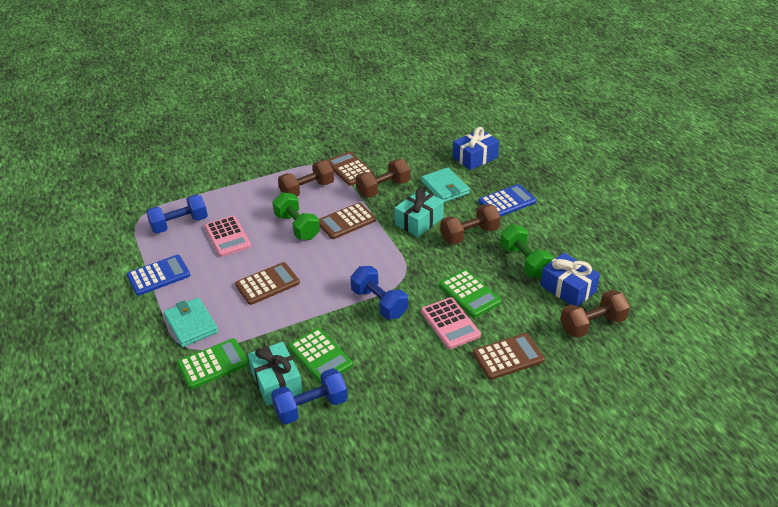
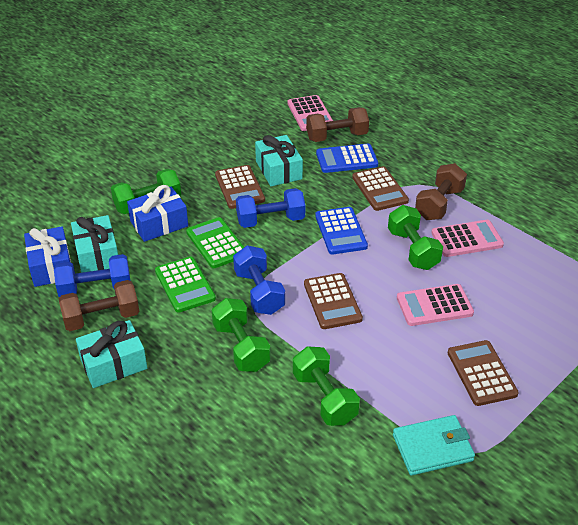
brown dumbbell: [278,160,334,196] [356,159,410,198] [440,204,501,245] [560,290,630,338] = 4 -> [59,280,140,331] [306,107,369,142] [415,163,467,220] = 3
green calculator: [177,338,249,389] [288,328,353,383] [439,269,501,317] = 3 -> [155,257,216,313] [186,217,244,268] = 2
green dumbbell: [272,192,320,240] [500,224,553,278] = 2 -> [111,169,181,214] [212,298,271,372] [293,346,360,426] [388,205,443,270] = 4
pink calculator: [204,216,251,257] [421,297,481,349] = 2 -> [288,95,333,131] [397,284,474,326] [432,220,504,257] = 3
turquoise gift: [248,342,303,406] [395,188,444,237] = 2 -> [71,215,118,273] [76,320,147,388] [255,135,303,186] = 3
turquoise wallet: [164,298,218,347] [421,168,470,203] = 2 -> [393,415,475,475] = 1

